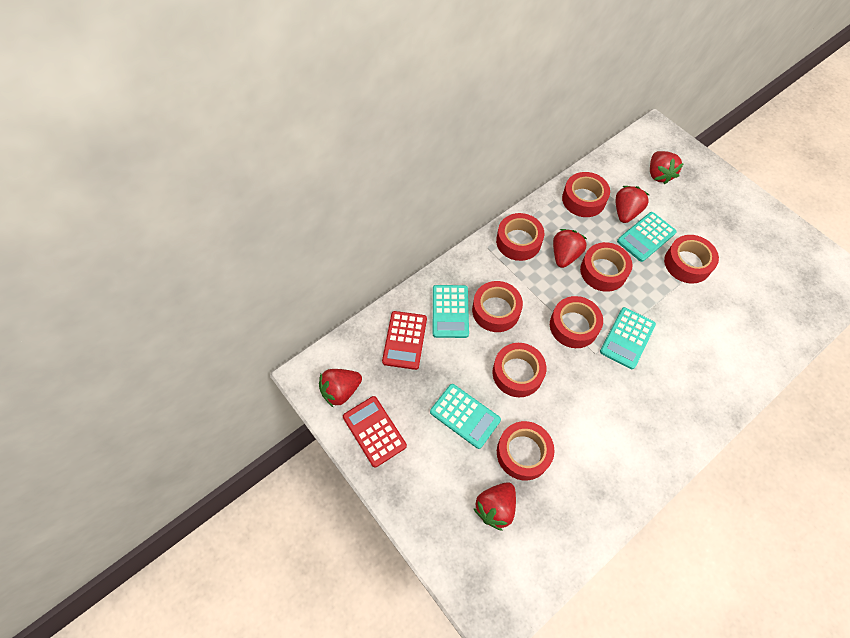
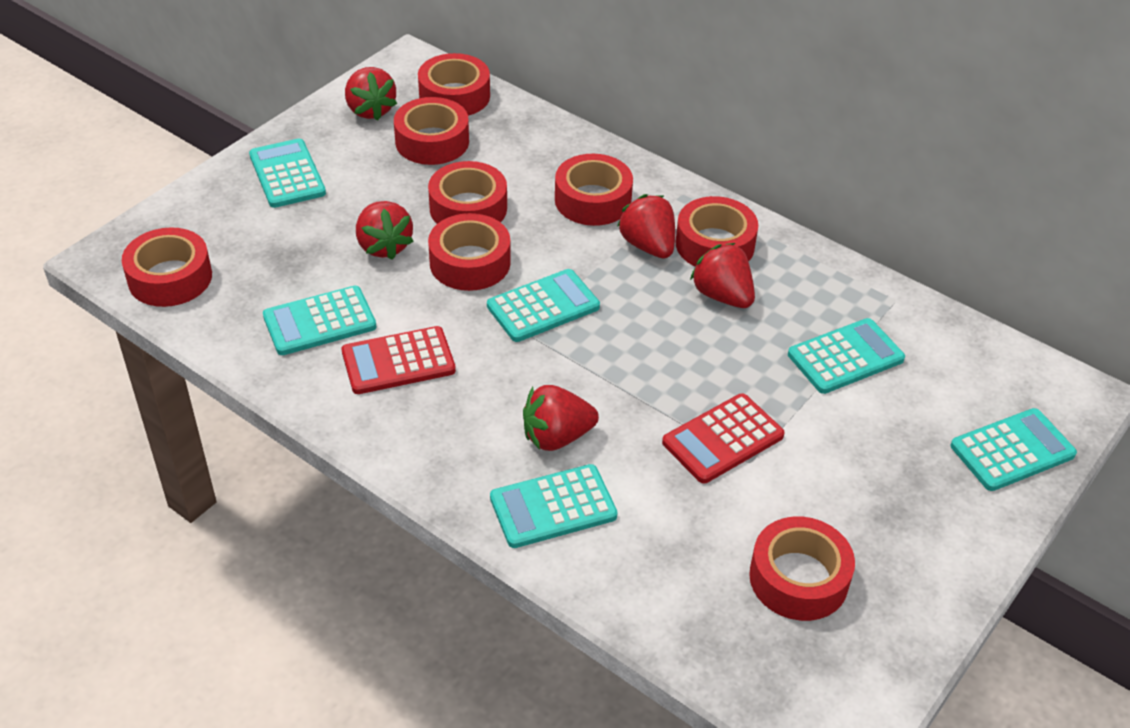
turquoise calculator: [430,384,501,449] [433,285,469,338] [600,307,656,369] [617,212,676,262] = 4 -> [249,139,326,208] [263,286,376,355] [487,269,600,342] [490,464,618,548] [788,318,905,394] [951,408,1077,491] = 6

